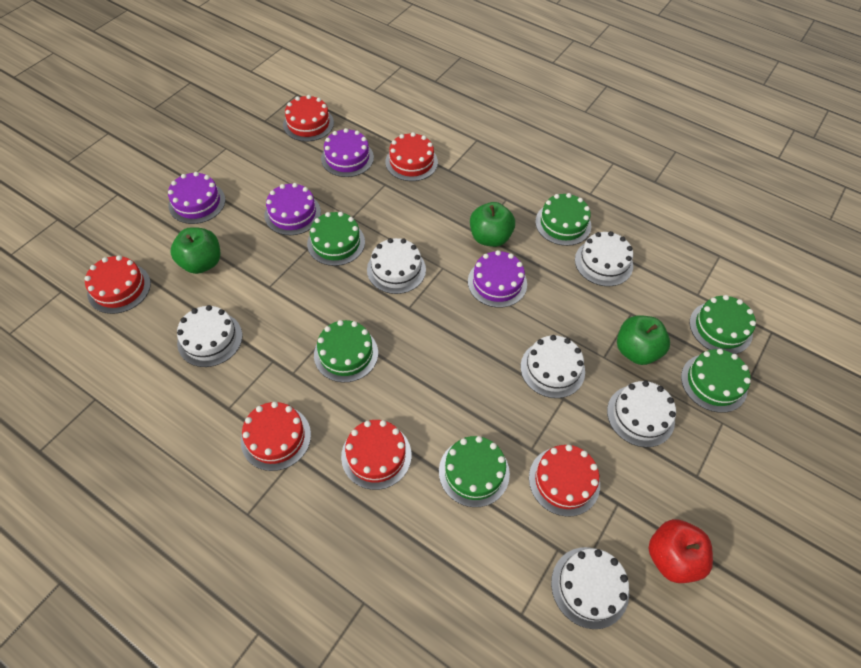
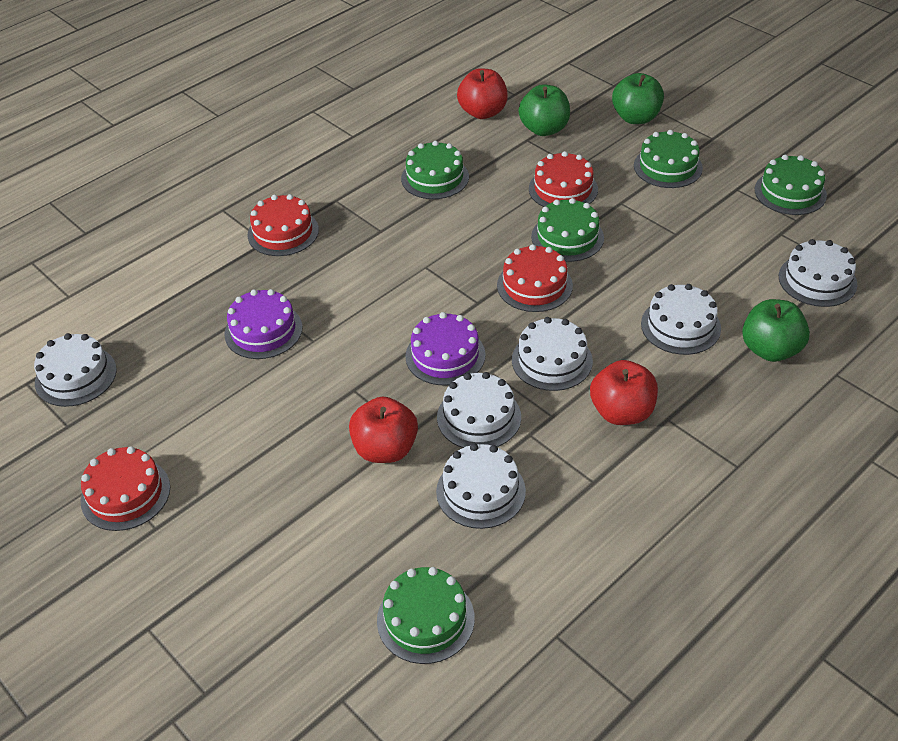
green cake: [307,212,365,266] [314,320,378,382] [439,436,510,507] [535,193,591,246] [681,349,751,413] [690,295,756,354] = 6 -> [377,567,475,664] [401,141,469,199] [531,198,604,262] [634,130,703,188] [755,155,827,215] = 5
purple cake: [168,172,225,224] [265,183,321,235] [321,128,374,177] [468,250,527,308] = 4 -> [224,289,302,359] [405,312,486,386] = 2
red apple: [648,519,713,583] = 1 -> [349,397,418,463] [457,68,508,119] [590,360,658,425] = 3
red cake: [85,255,151,314] [241,402,311,471] [283,95,334,141] [341,420,411,490] [386,132,438,181] [529,445,600,517] = 6 -> [81,446,170,531] [248,194,319,256] [497,244,573,312] [529,151,598,207] = 4

